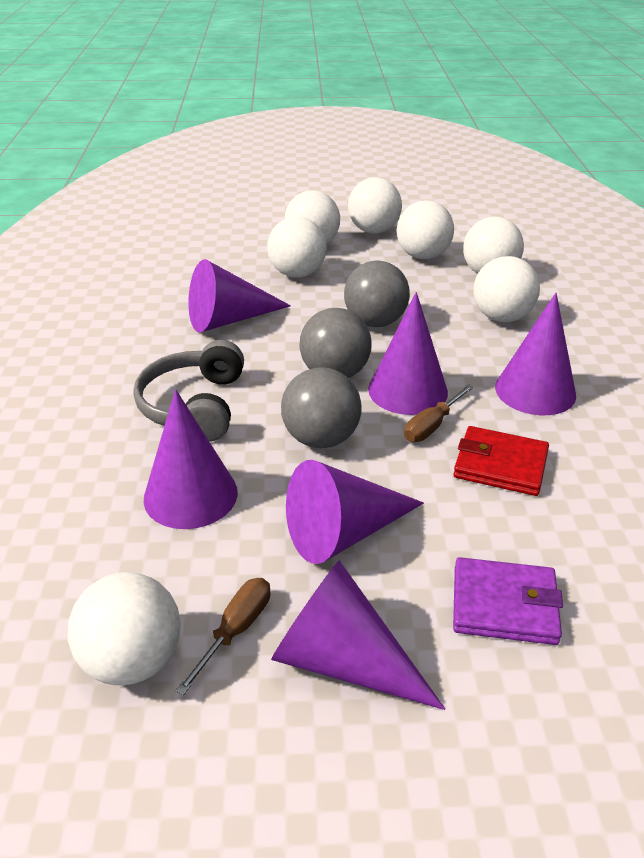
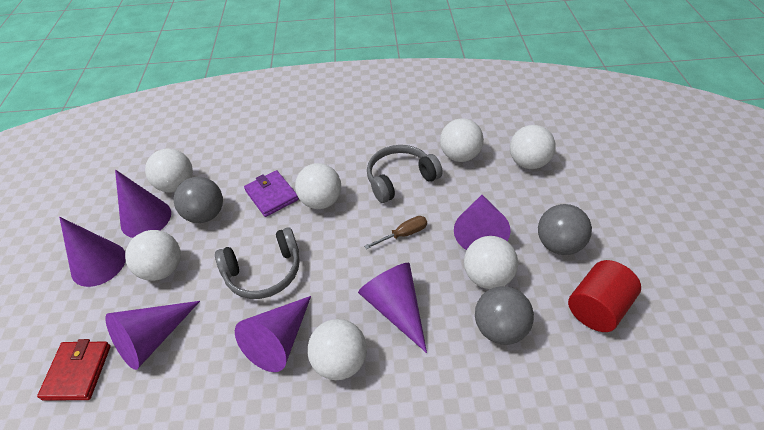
brown screwdriver: [175,578,271,696] [404,384,474,442] = 2 -> [364,216,427,249] = 1
grey headphones: [134,340,244,442] = 1 -> [215,227,300,299] [367,145,443,203] = 2
red cylinder: none = 0 -> [568,260,641,332] = 1

